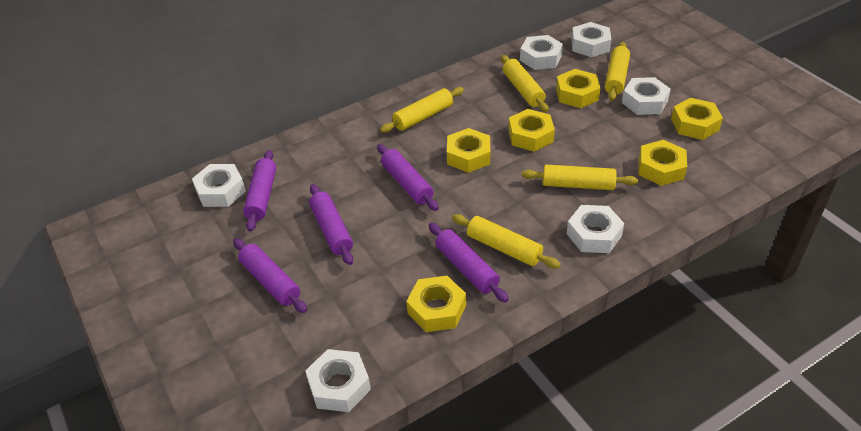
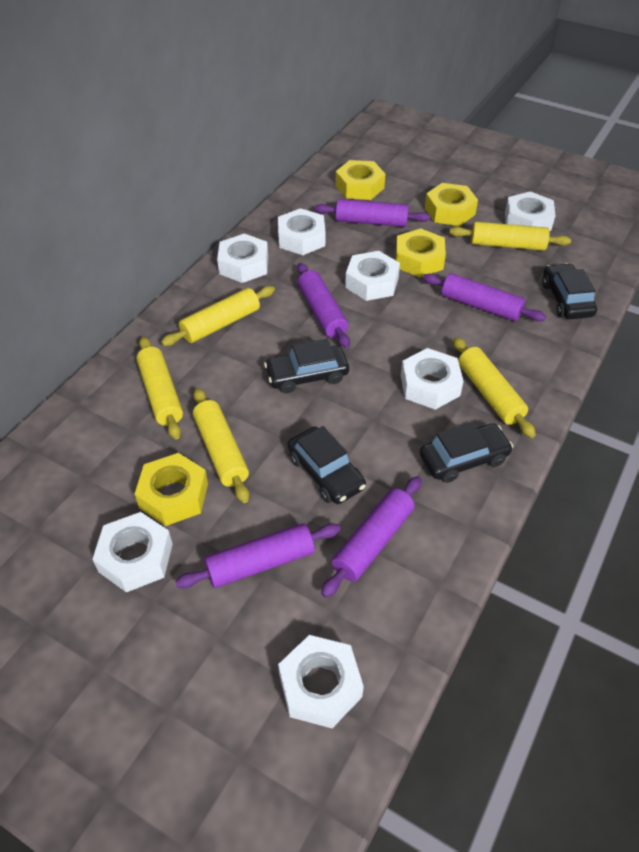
black car: none = 0 -> [264,339,349,393] [287,426,366,504] [420,422,513,483] [542,263,597,319] = 4
white nut: [192,164,246,207] [305,349,371,412] [520,35,563,70] [566,205,624,253] [571,22,611,57] [622,77,671,115] = 6 -> [93,512,173,592] [217,233,268,283] [278,208,325,255] [278,635,364,728] [345,251,400,301] [401,348,464,410] [505,191,556,231] = 7
yellow nut: [407,276,466,332] [447,128,490,173] [508,109,555,152] [556,69,600,108] [639,140,687,186] [671,98,723,140] = 6 -> [135,453,208,526] [335,160,385,200] [396,228,446,277] [425,183,478,226] = 4

